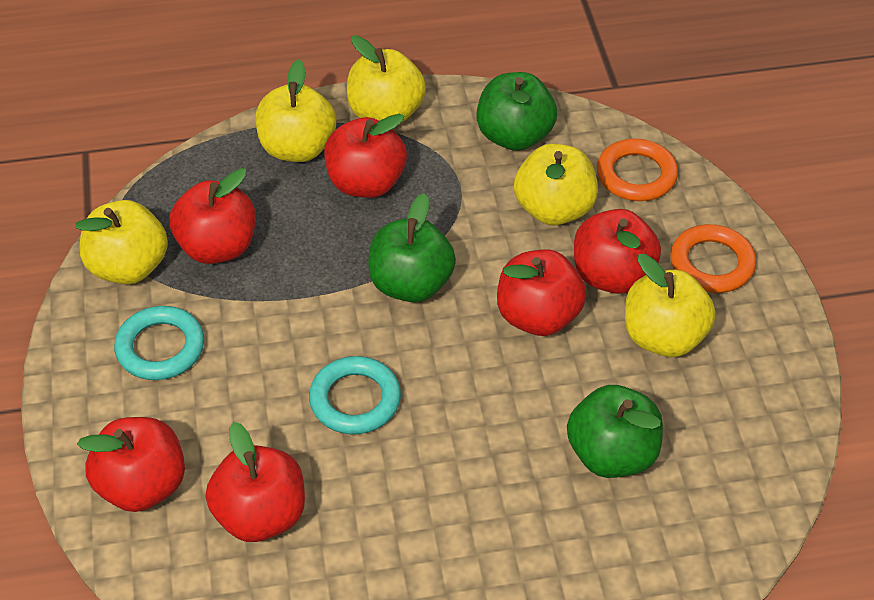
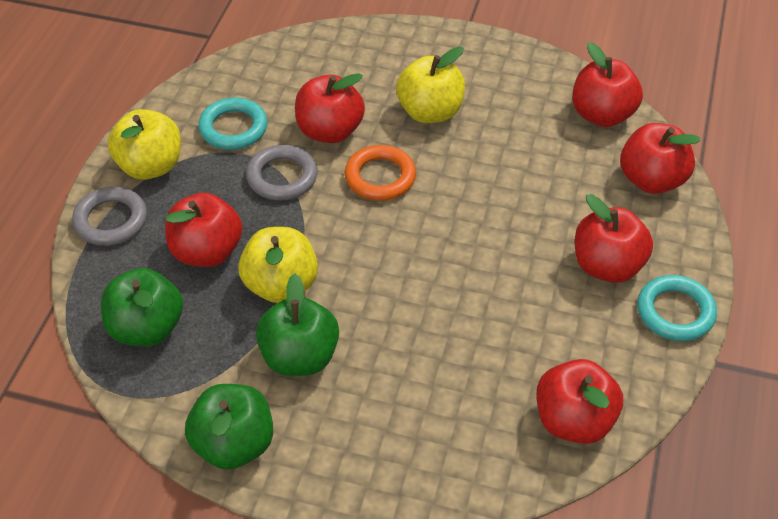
grey ring: none = 0 -> [72,187,147,246] [246,145,318,200] = 2
orange ring: [597,139,678,201] [670,224,756,293] = 2 -> [345,145,416,201] = 1
yellow apple: [75,200,168,284] [255,59,336,162] [347,35,426,124] [514,144,598,225] [625,254,716,357] = 5 -> [108,109,181,180] [238,227,318,303] [396,46,465,123] = 3

